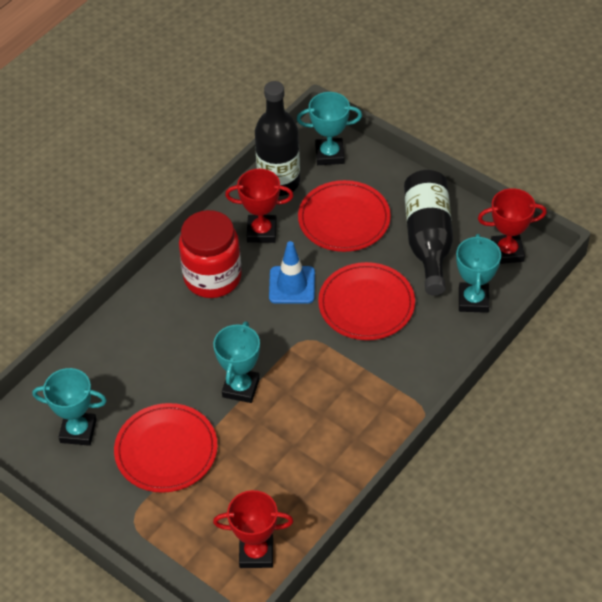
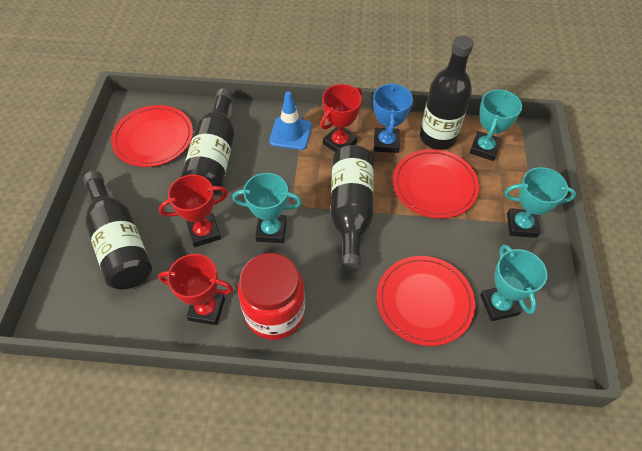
black bottle: [255,81,300,196] [404,170,453,296] = 2 -> [83,171,152,290] [181,88,234,194] [331,145,374,272] [420,36,474,150] = 4
blue trophy: none = 0 -> [373,83,413,153] = 1

